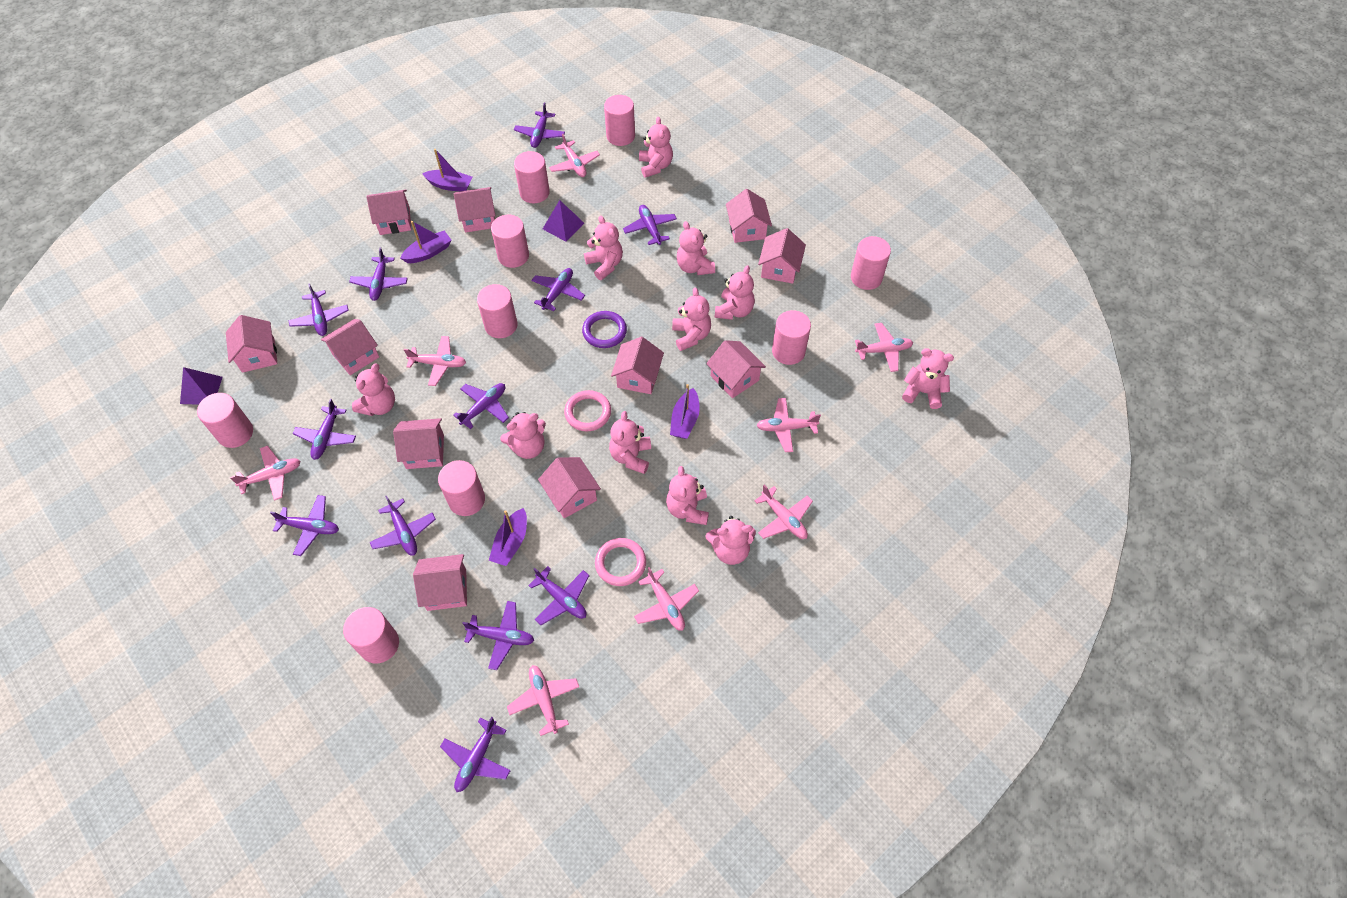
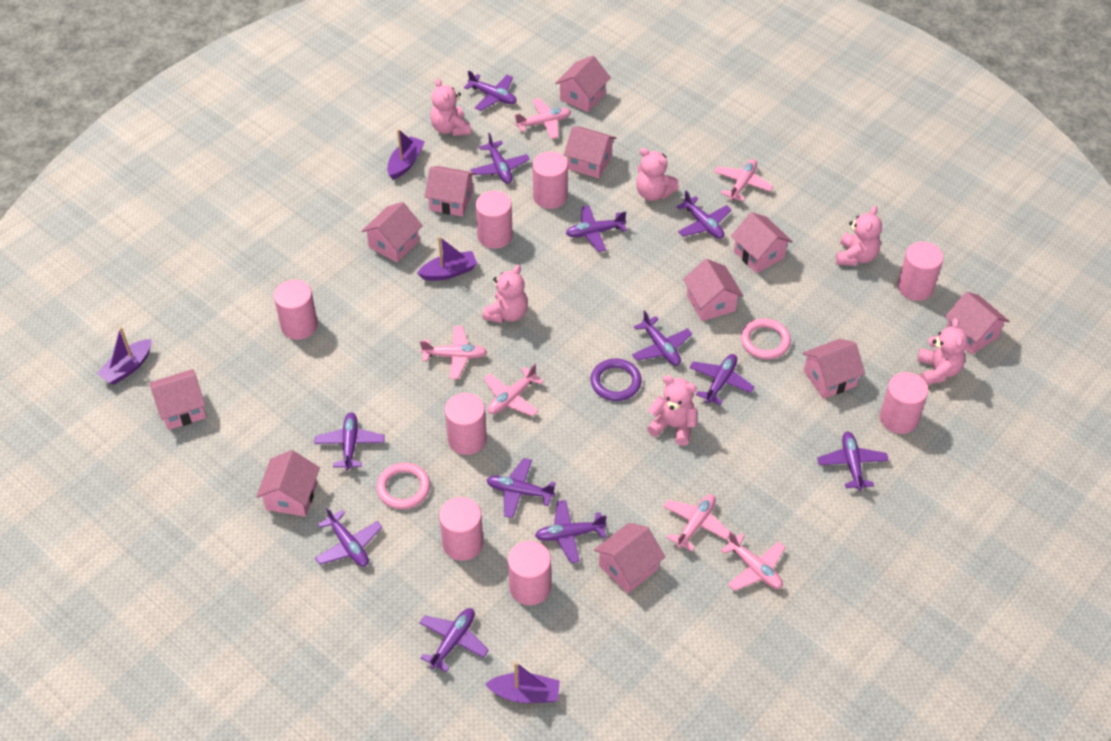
pink cylinder: [197,393,253,448] [343,607,399,664] [438,460,485,516] [477,284,518,338] [491,215,529,268] [514,151,550,203] [604,95,635,146] [772,310,811,365] [851,236,891,290] = 9 -> [274,280,318,340] [439,497,483,561] [445,393,487,455] [476,191,513,249] [508,541,551,605] [533,152,568,209] [880,372,928,434] [898,242,943,301] = 8
pink plane: [230,446,300,501] [404,336,466,386] [507,665,579,736] [549,134,600,177] [634,567,699,631] [754,485,813,539] [756,398,821,452] [855,323,913,372] = 8 -> [420,326,487,379] [484,364,544,416] [514,98,571,139] [663,494,730,551] [714,159,773,202] [721,531,785,591] = 6
pink teddy bear: [352,364,395,416] [500,412,546,459] [584,216,623,280] [609,411,651,474] [639,117,673,178] [666,466,709,525] [672,287,711,351] [677,221,715,275] [706,516,756,565] [715,265,755,320] [902,348,954,409] = 11 -> [430,79,471,136] [482,265,528,323] [636,148,679,201] [647,376,697,446] [836,206,882,266] [917,318,968,385] = 6
purple pyramid: [180,367,223,405] [543,200,584,242] = 2 -> none = 0

